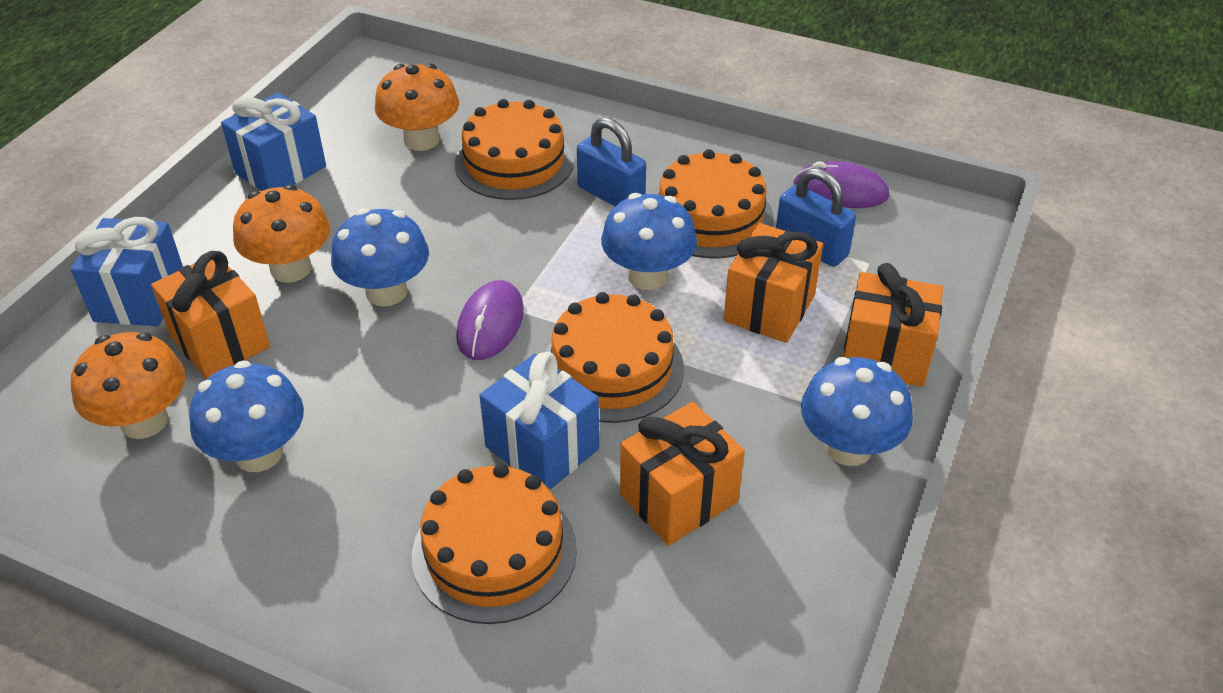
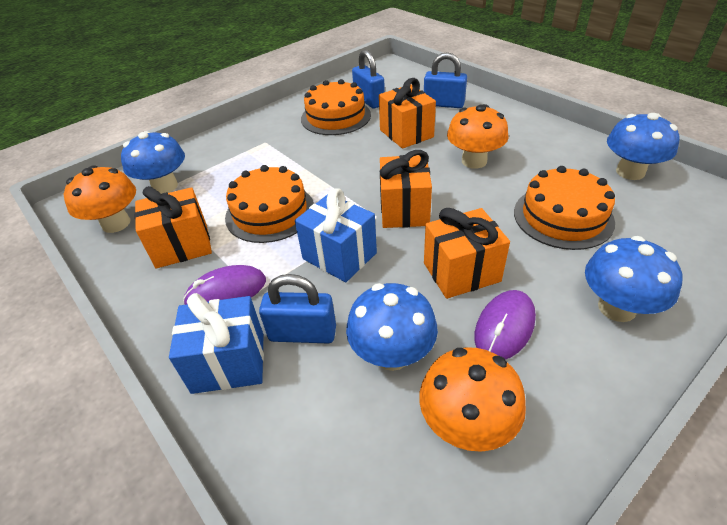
blue gift: [71,217,183,326] [221,93,326,191] [479,352,599,490] = 3 -> [169,293,264,394] [295,188,377,282] = 2
blue padlock: [577,117,646,206] [776,168,856,267] = 2 -> [259,274,336,343] [352,50,385,109] [424,52,467,108] = 3
orange cake: [412,464,577,624] [455,99,574,200] [545,292,684,423] [657,149,774,258] = 4 -> [225,165,314,243] [301,79,371,135] [514,166,615,250] = 3

